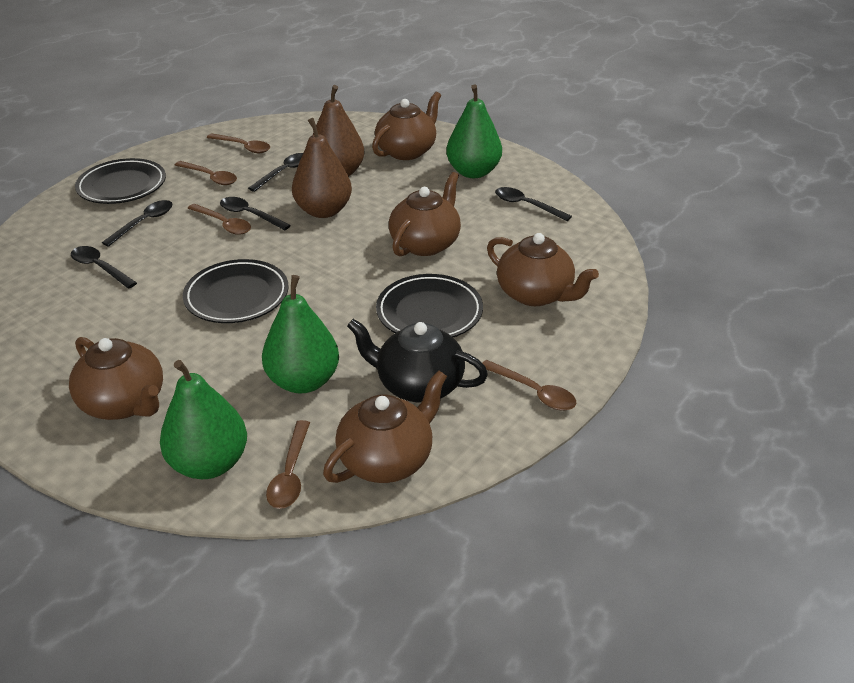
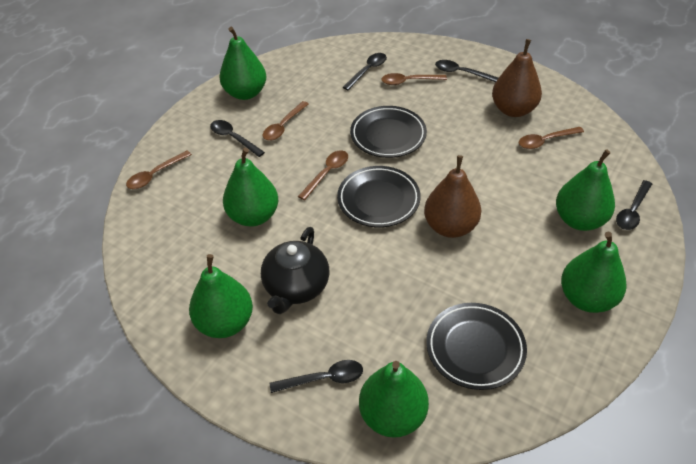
brown teapot: [69,337,163,420] [323,370,447,483] [372,92,441,160] [389,172,461,256] [487,233,599,306] = 5 -> none = 0
green pear: [160,360,247,479] [262,275,339,393] [446,84,502,178] = 3 -> [189,254,253,338] [219,27,266,100] [223,148,278,227] [359,361,429,438] [556,149,615,231] [561,232,627,313] = 6

